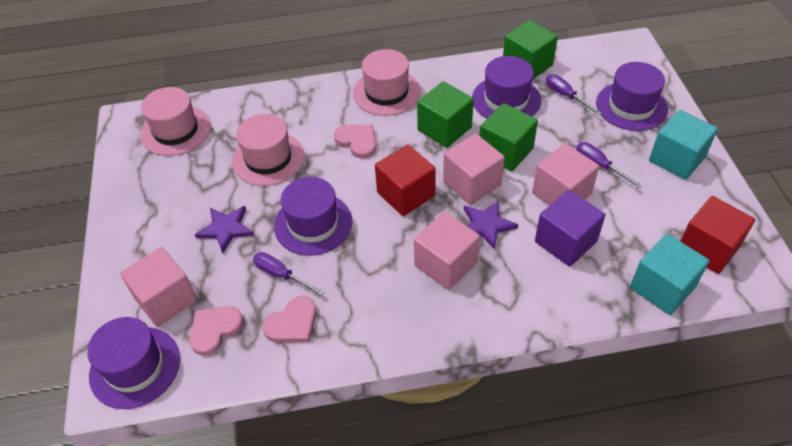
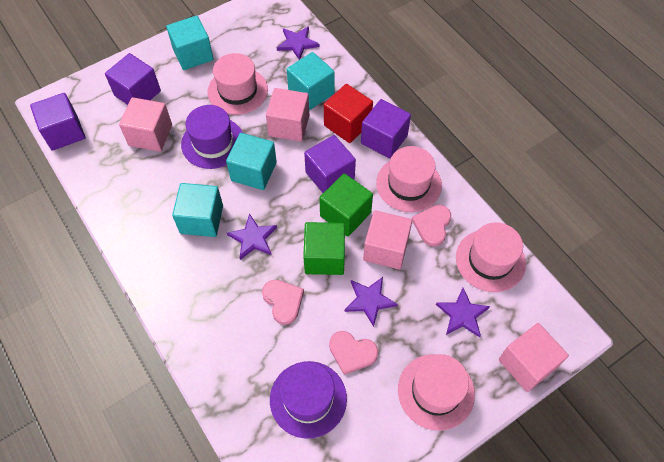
green cube: [417,81,474,148] [479,103,538,172] [503,20,558,80] = 3 -> [303,222,345,275] [319,173,373,237] = 2
pink hat: [140,87,211,156] [232,114,305,186] [353,49,421,116] = 3 -> [208,53,268,115] [376,146,442,212] [398,354,475,431] [456,222,526,292] = 4
purple cube: [535,190,605,267] = 1 -> [30,93,85,151] [105,53,161,105] [304,135,356,193] [361,99,411,159] = 4
purple hat: [87,317,180,409] [274,177,352,256] [472,56,541,119] [596,62,668,131] = 4 -> [181,105,243,169] [270,361,347,439] = 2
purple screwdriver: [253,252,325,296] [546,74,602,115] [576,142,642,188] = 3 -> none = 0
purple star: [195,206,254,253] [464,200,518,250] = 2 -> [227,213,277,260] [277,26,319,60] [345,277,398,327] [436,288,490,337] = 4
red cube: [375,144,436,216] [681,196,755,274] = 2 -> [324,84,373,143] = 1
turquoise cube: [630,234,709,315] [649,110,718,180] = 2 -> [166,16,213,70] [172,183,223,237] [226,133,277,190] [287,52,335,110] = 4

